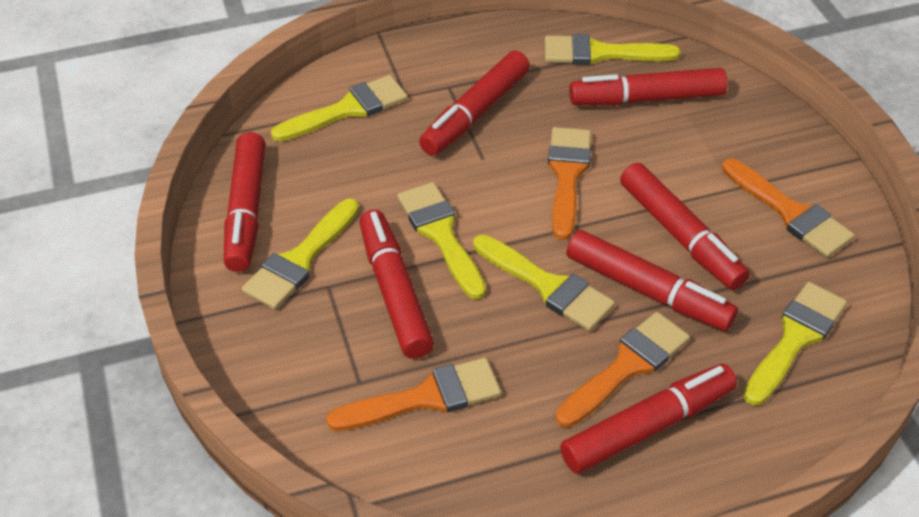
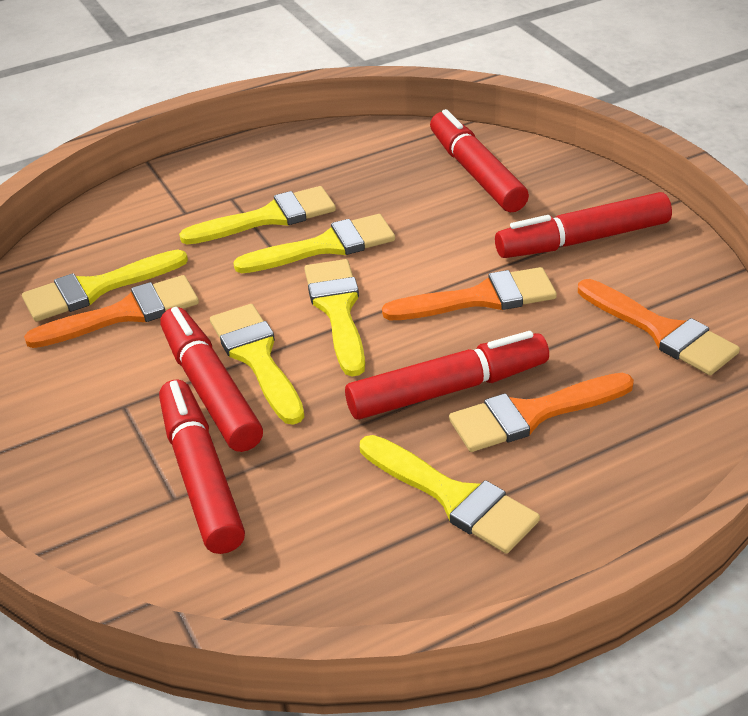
red marker: [224,132,266,272] [359,210,434,359] [419,51,530,156] [560,364,737,473] [566,230,738,331] [569,68,728,105] [620,163,750,290] = 7 -> [159,379,245,554] [160,307,263,452] [345,331,549,420] [430,109,529,212] [495,192,672,258] = 5

